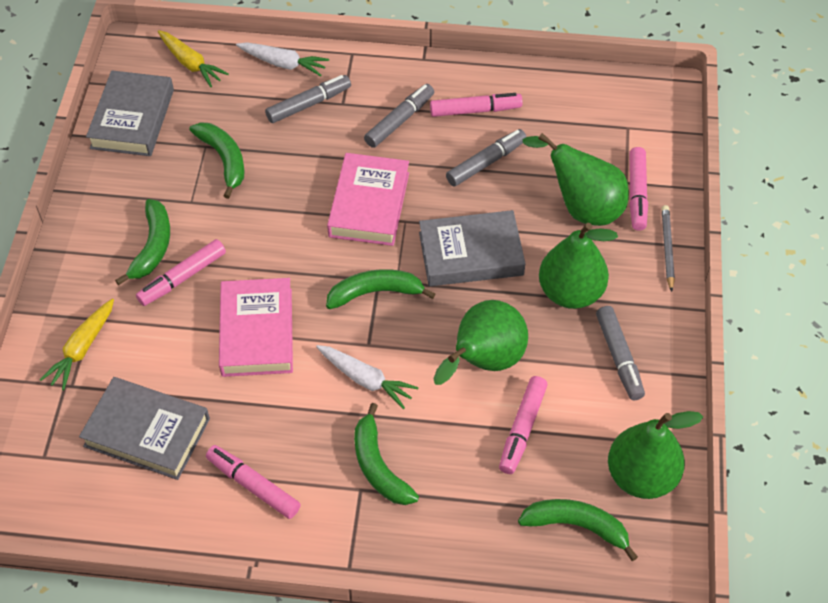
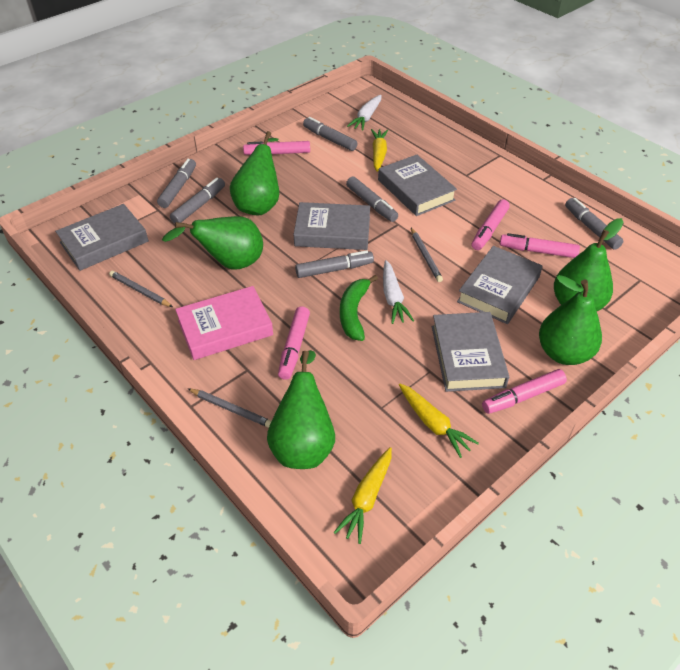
green banana: [115,199,170,285] [189,122,244,199] [326,269,435,309] [354,403,419,505] [518,499,638,561] = 5 -> [340,275,378,341] = 1
green pear: [433,300,528,385] [523,133,629,226] [539,223,618,309] [608,411,703,499] = 4 -> [162,216,263,270] [230,131,279,215] [267,350,335,469] [539,275,602,365] [554,218,624,311] = 5
grey book: [79,377,210,480] [86,70,174,156] [419,210,526,286] = 3 -> [55,204,149,271] [293,202,370,250] [378,155,457,216] [432,312,509,392] [457,246,543,324] = 5
grey marker: [265,75,351,123] [364,84,434,148] [446,129,526,187] [596,306,645,400] = 4 -> [157,159,196,208] [170,178,225,224] [295,250,374,278] [303,117,358,151] [346,177,398,222] [565,198,623,250] = 6
grey pencil: [662,205,675,292] = 1 -> [109,271,173,307] [187,388,271,428] [411,228,443,282] = 3
pink book: [219,278,293,377] [327,153,409,246] = 2 -> [175,286,273,360] = 1
yellow carrot: [39,299,114,390] [158,30,229,87] = 2 -> [334,447,392,544] [371,129,388,172] [399,384,479,458] = 3

